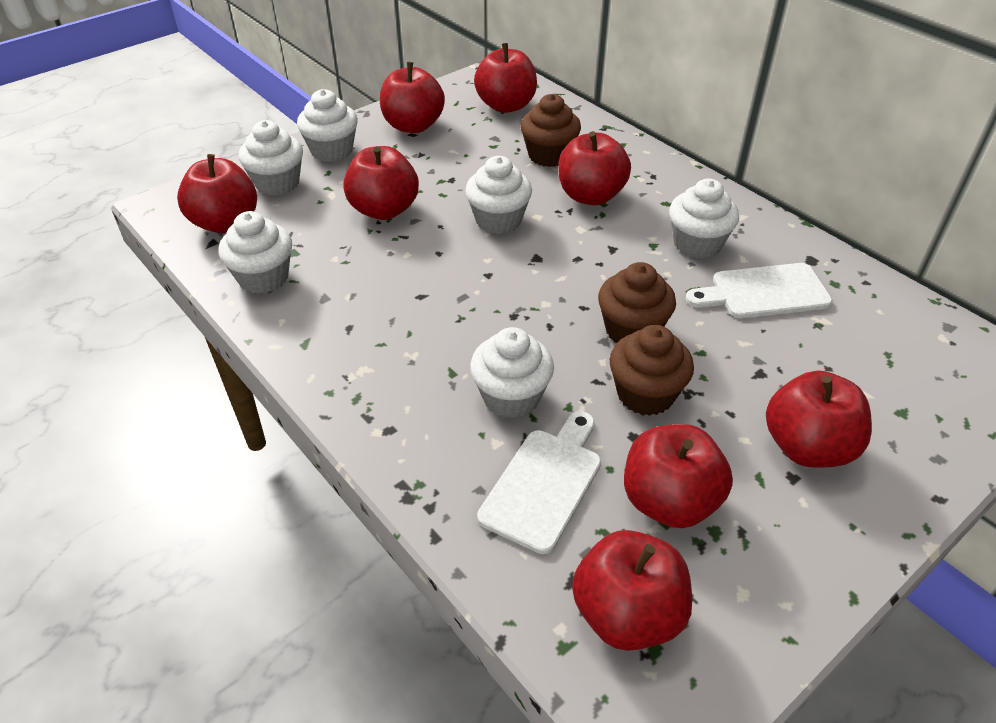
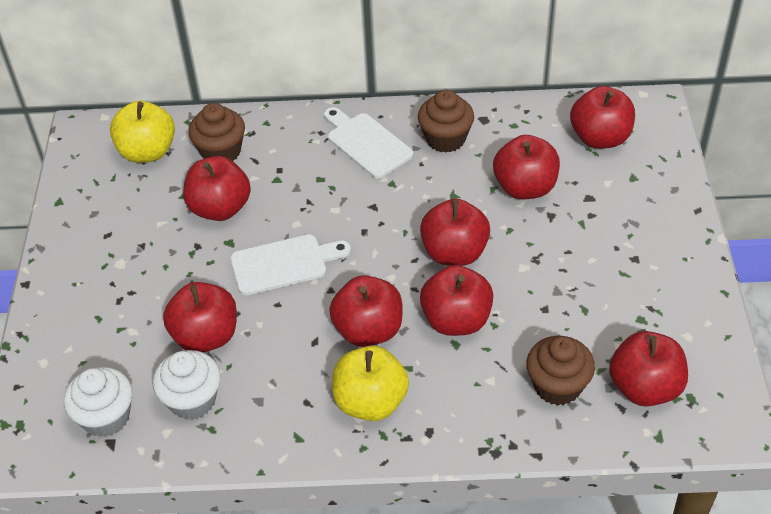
white cupcake: [219,211,292,294] [239,120,303,195] [297,89,358,162] [465,156,532,234] [470,327,554,418] [669,179,739,259] = 6 -> [64,367,132,437] [153,350,221,420] = 2
yellow apple: none = 0 -> [110,101,175,163] [332,346,409,421] = 2

